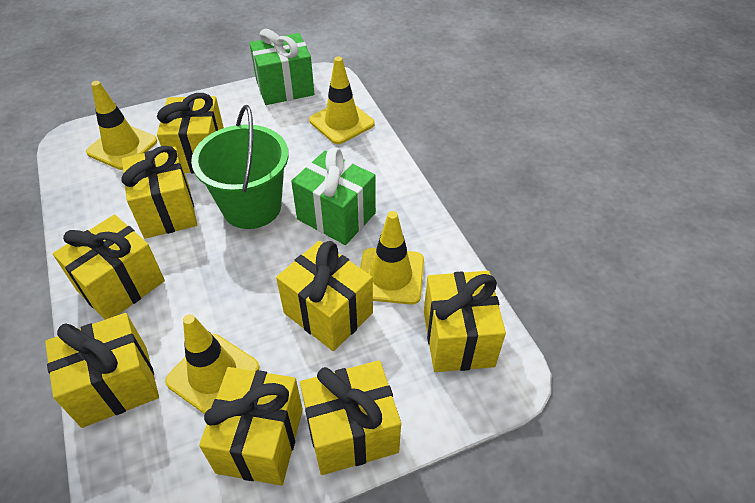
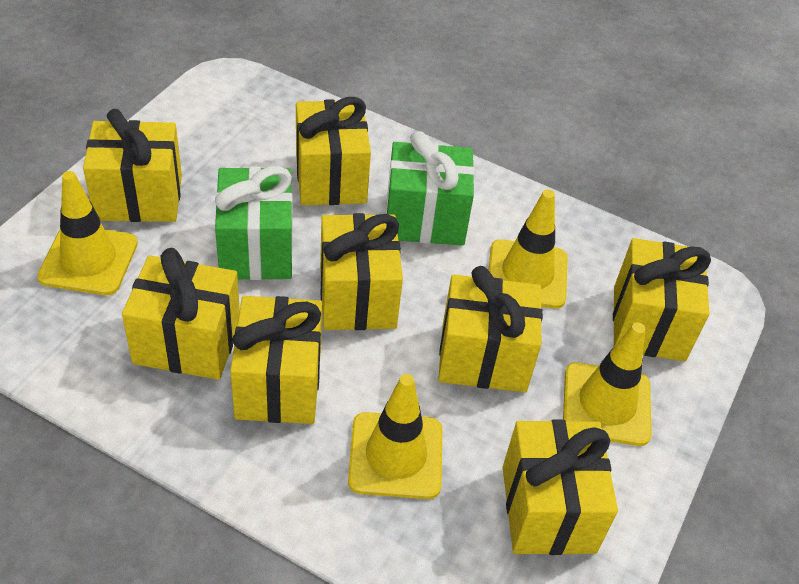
green bucket: [191,105,288,229] = 1 -> none = 0

